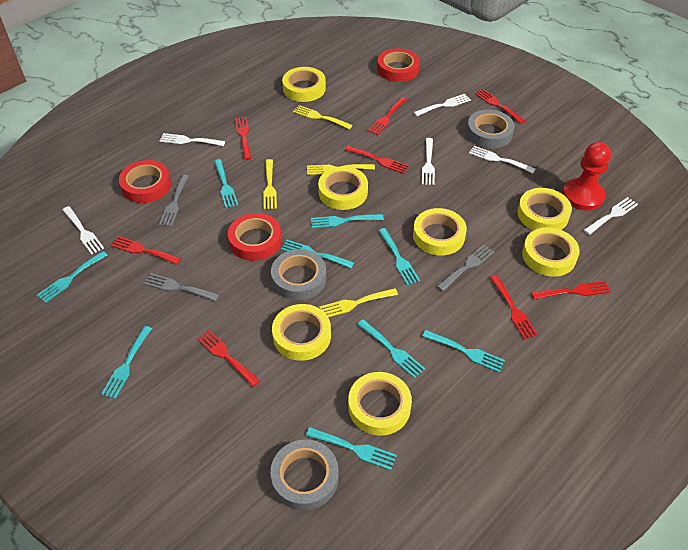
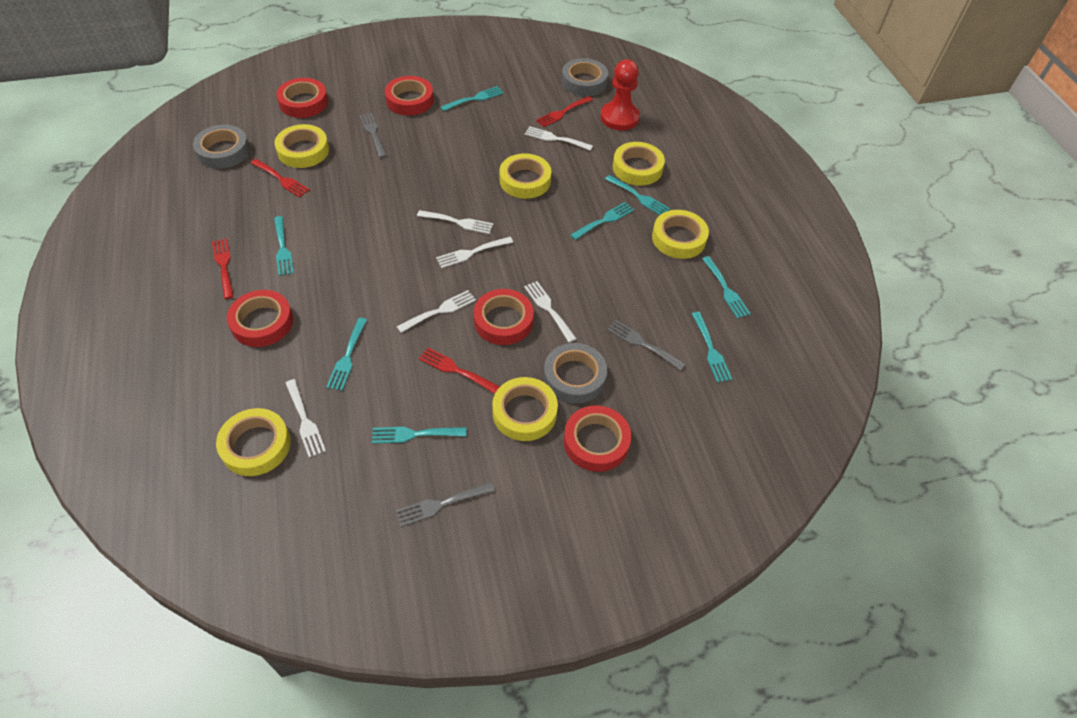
red fork: [111,236,181,265] [197,329,260,387] [235,117,251,160] [345,146,409,174] [368,97,407,135] [475,89,525,124] [490,275,538,339] [531,281,611,299] = 8 -> [212,238,234,299] [251,159,310,198] [419,348,500,394] [536,96,593,127] = 4
red tape: [119,160,171,203] [228,213,282,261] [377,48,420,82] = 3 -> [227,290,293,347] [276,78,328,118] [385,76,434,116] [473,289,534,345] [564,405,631,472] = 5
turquoise fork: [37,251,107,303] [101,326,152,399] [214,159,238,208] [281,240,354,268] [306,427,397,470] [311,214,384,228] [357,319,425,378] [378,228,420,285] [422,330,505,372] = 9 -> [274,216,294,276] [326,318,367,391] [372,427,467,444] [441,86,504,111] [570,202,634,240] [605,175,670,215] [692,312,732,382] [702,256,750,318] = 8
yellow fork: [263,159,277,209] [293,105,352,129] [307,164,375,175] [319,288,398,317] = 4 -> none = 0
yellow tape: [272,304,331,361] [282,67,326,102] [318,166,368,210] [348,372,412,436] [413,208,467,255] [517,188,572,231] [522,227,580,277] = 7 -> [216,408,290,476] [275,124,329,168] [492,377,558,441] [499,153,551,199] [613,142,665,186] [652,210,709,259] = 6

